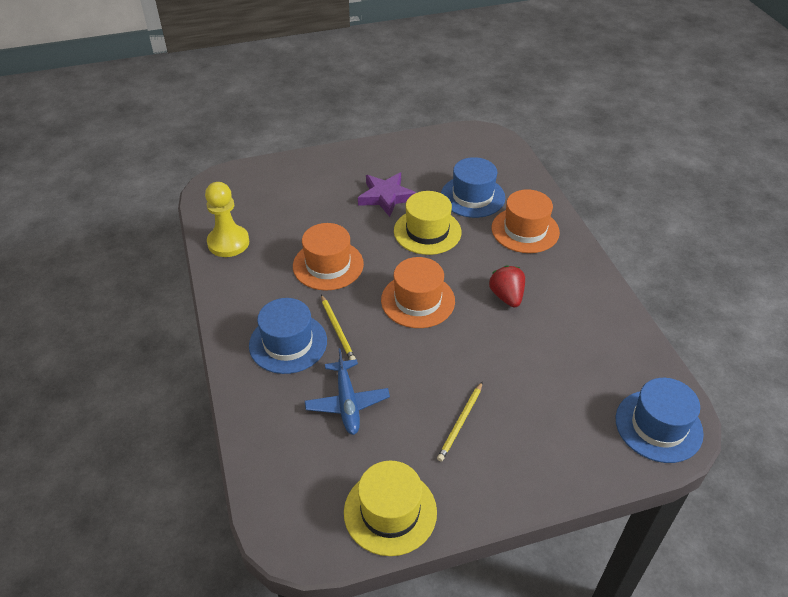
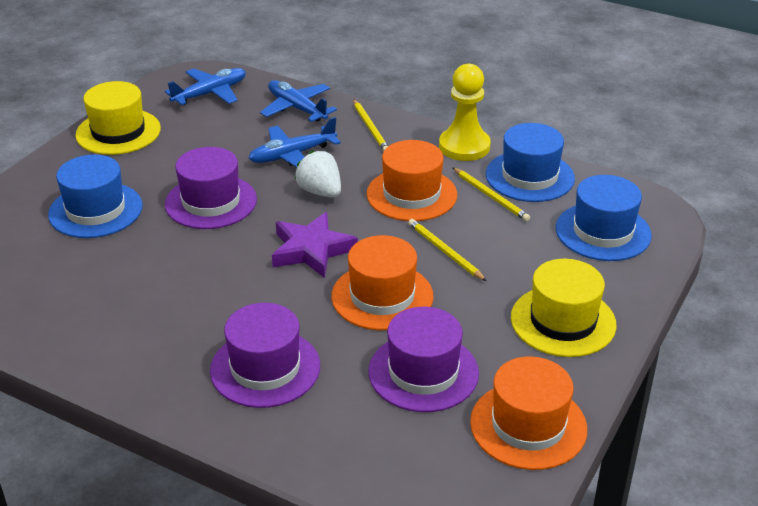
blue plane: [305,348,390,435] = 1 -> [165,68,246,105] [249,117,341,167] [260,80,337,122] = 3
purple hat: none = 0 -> [165,147,257,229] [210,303,320,408] [368,307,479,412] = 3
red strawberry: [489,265,525,308] = 1 -> none = 0
white strawberry: none = 0 -> [295,151,341,197] = 1
yellow pencil: [321,295,356,360] [437,381,483,462] = 2 -> [353,99,388,151] [408,219,486,281] [452,167,530,221] = 3

